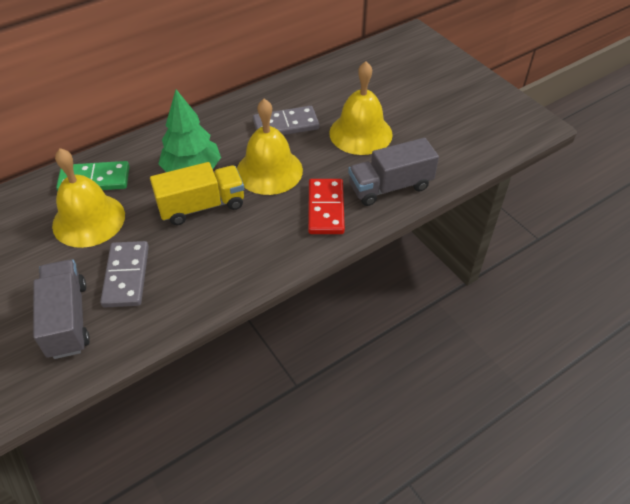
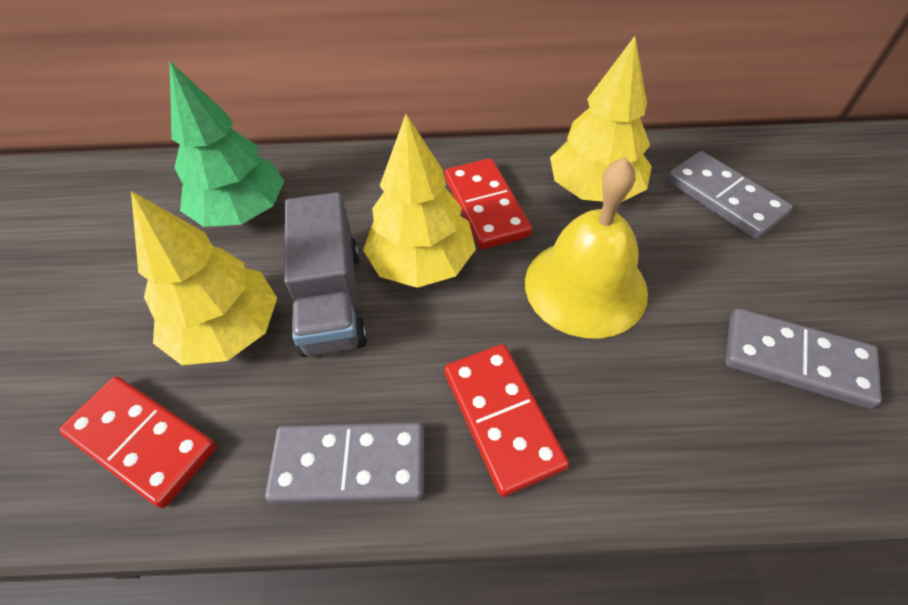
green domino: [56,161,130,191] = 1 -> none = 0
grey domino: [100,241,149,308] [253,106,319,135] = 2 -> [265,422,424,504] [667,151,793,239] [725,308,881,409] = 3
grey truck: [33,260,90,359] [348,138,439,206] = 2 -> [284,192,367,357] = 1
red domino: [308,179,345,234] = 1 -> [59,376,217,508] [444,344,569,497] [445,158,532,250] = 3
yellow bell: [52,148,125,248] [237,99,303,195] [329,61,392,155] = 3 -> [525,157,648,339] = 1
yellow tree: none = 0 -> [131,191,277,365] [363,114,476,288] [550,36,652,202] = 3
yellow truck: [150,162,244,225] = 1 -> none = 0

